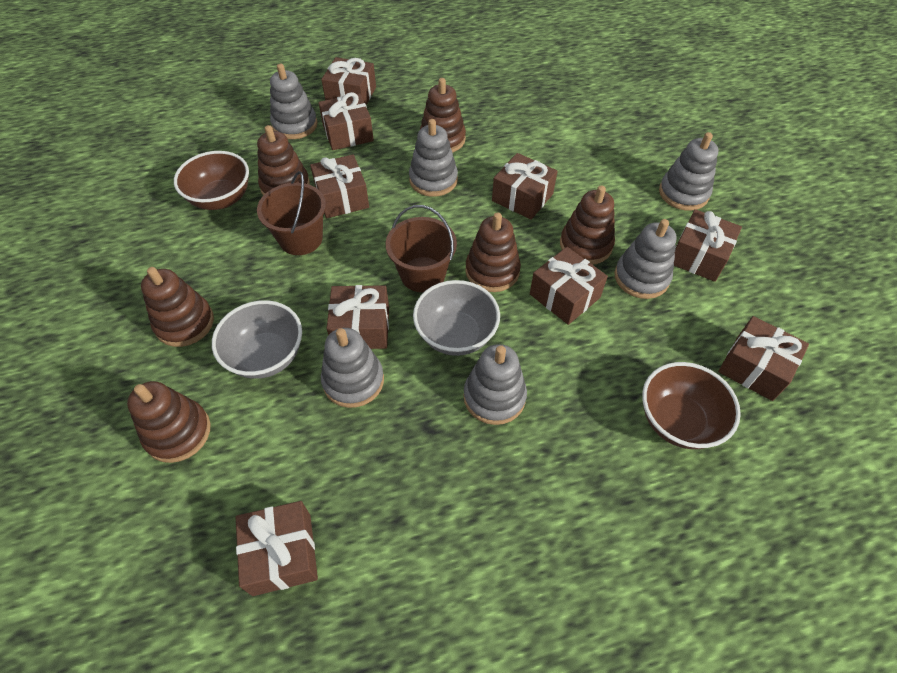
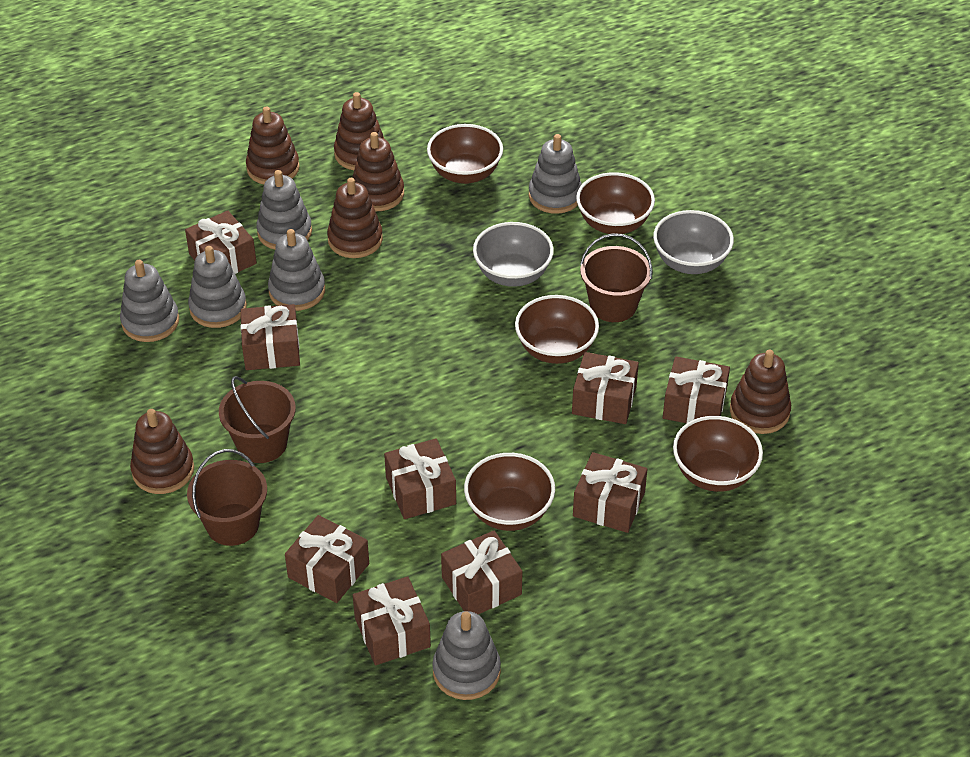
brown bowl: [174,151,249,210] [642,362,741,449] = 2 -> [427,124,503,184] [464,453,555,531] [515,295,599,364] [576,172,655,234] [673,416,763,492] = 5
brown bucket: [257,171,326,255] [385,205,457,292] = 2 -> [187,449,267,546] [219,376,296,463] [580,233,653,322] = 3

